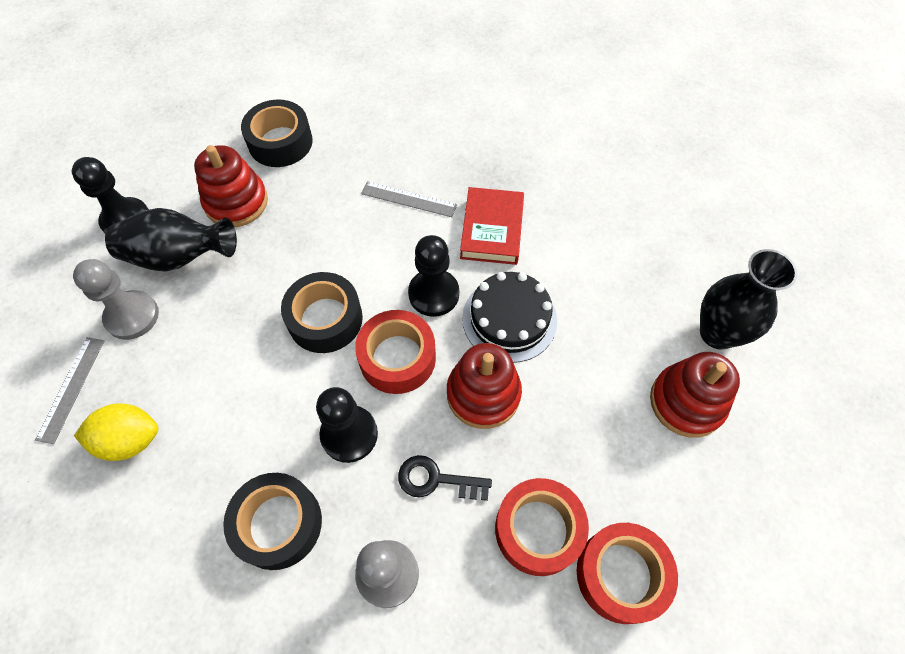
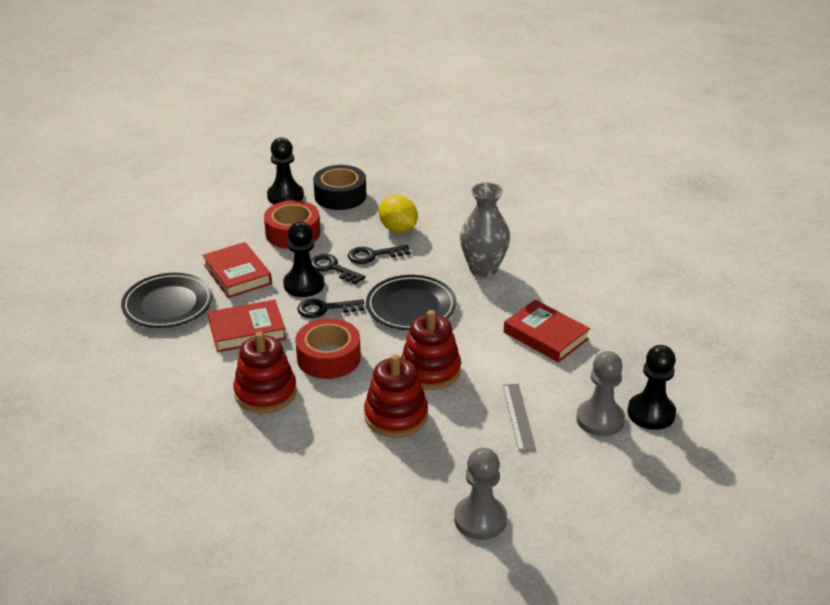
black cake: [462,272,557,363] = 1 -> none = 0
black key: [398,455,492,501] = 1 -> [297,299,364,318] [311,254,365,284] [348,245,410,264] = 3
black plate: none = 0 -> [121,273,213,328] [366,275,456,330] = 2
black tape: [223,473,322,570] [241,100,313,167] [281,272,363,353] = 3 -> [313,165,366,210] = 1
black vase: [105,208,237,272] [700,249,798,350] = 2 -> none = 0
grey ruler: [35,337,104,444] [361,181,457,217] = 2 -> [503,384,536,452] = 1
grey vase: none = 0 -> [460,182,510,278] = 1
red book: [460,187,524,265] = 1 -> [202,242,272,298] [208,300,286,352] [504,300,590,363] = 3
red tape: [355,310,436,394] [495,478,589,576] [576,523,678,624] = 3 -> [264,200,320,249] [295,318,361,379] = 2

